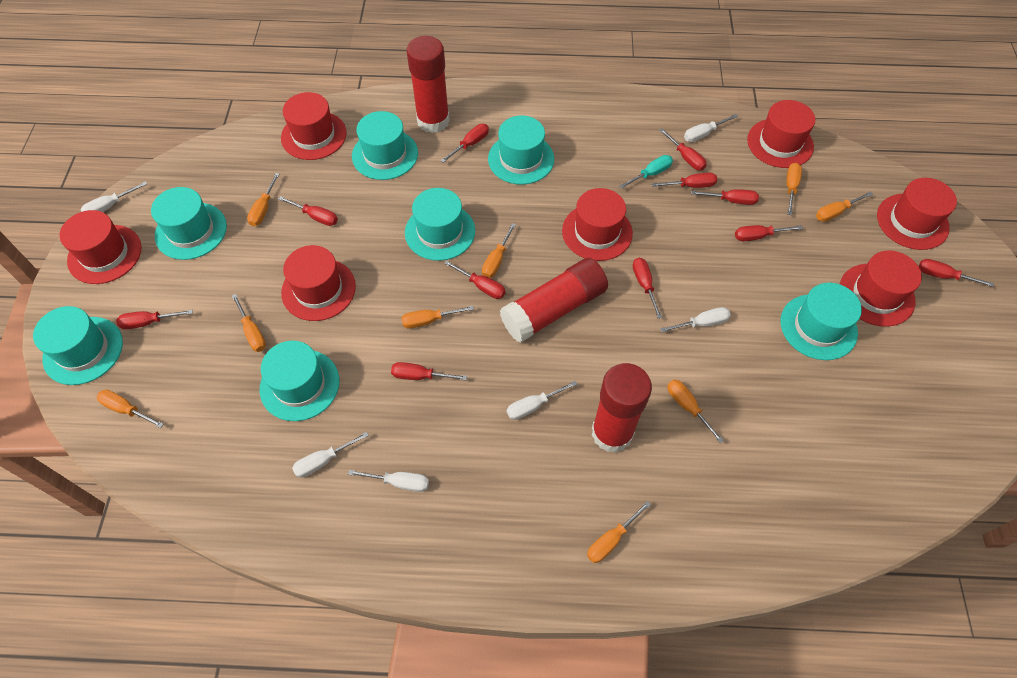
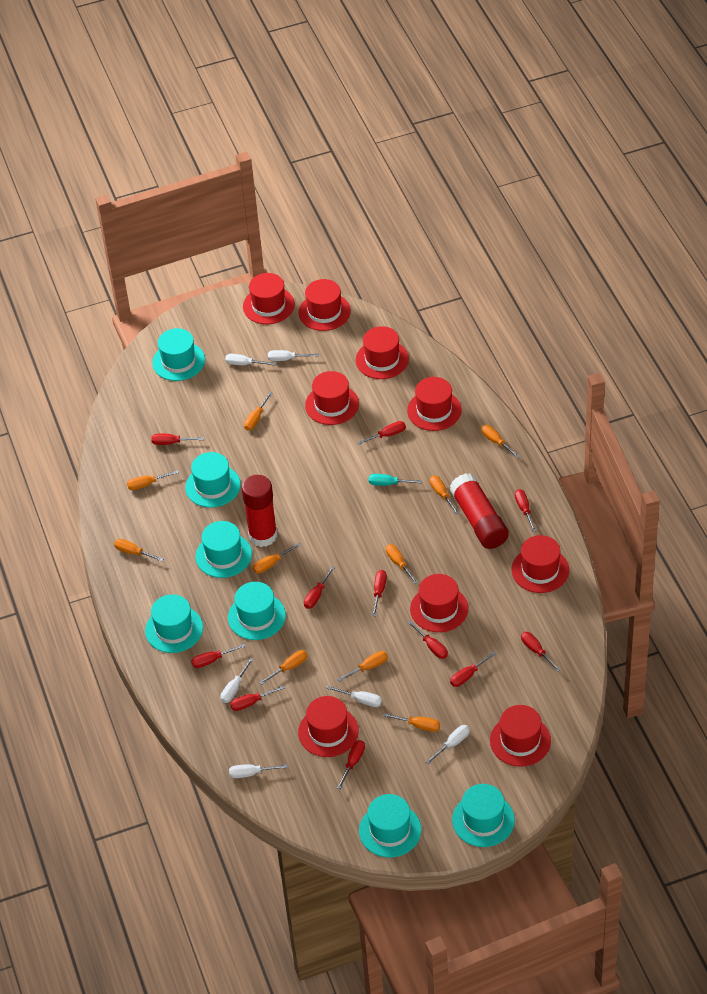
orange screwdriver: [97,390,164,428] [232,294,266,352] [247,173,279,226] [401,306,474,328] [482,223,516,278] [587,501,651,563] [667,380,724,443] [786,163,802,215] [816,191,873,222] = 9 -> [114,539,163,562] [127,470,179,490] [244,392,272,430] [253,543,300,573] [260,650,307,684] [337,651,388,682] [383,713,440,732] [386,544,418,584] [430,476,459,515] [481,425,520,458] = 10
red glue stick: [407,36,450,133] [500,258,608,343] [592,363,652,453] = 3 -> [242,475,277,547] [449,473,509,549] = 2
red hat: [59,210,142,284] [281,92,347,160] [281,245,356,321] [562,188,633,261] [747,100,815,168] [840,250,922,327] [877,178,957,250] = 7 -> [243,273,295,324] [298,279,351,331] [298,696,359,757] [305,371,359,425] [356,326,409,379] [407,377,462,431] [410,574,468,632] [490,705,551,767] [511,535,569,593] = 9

